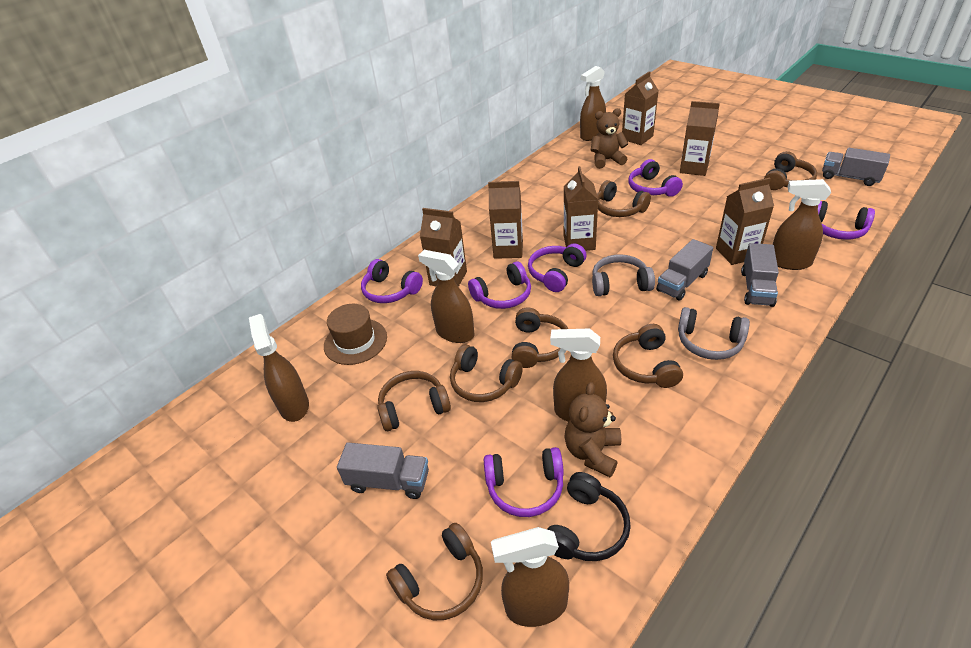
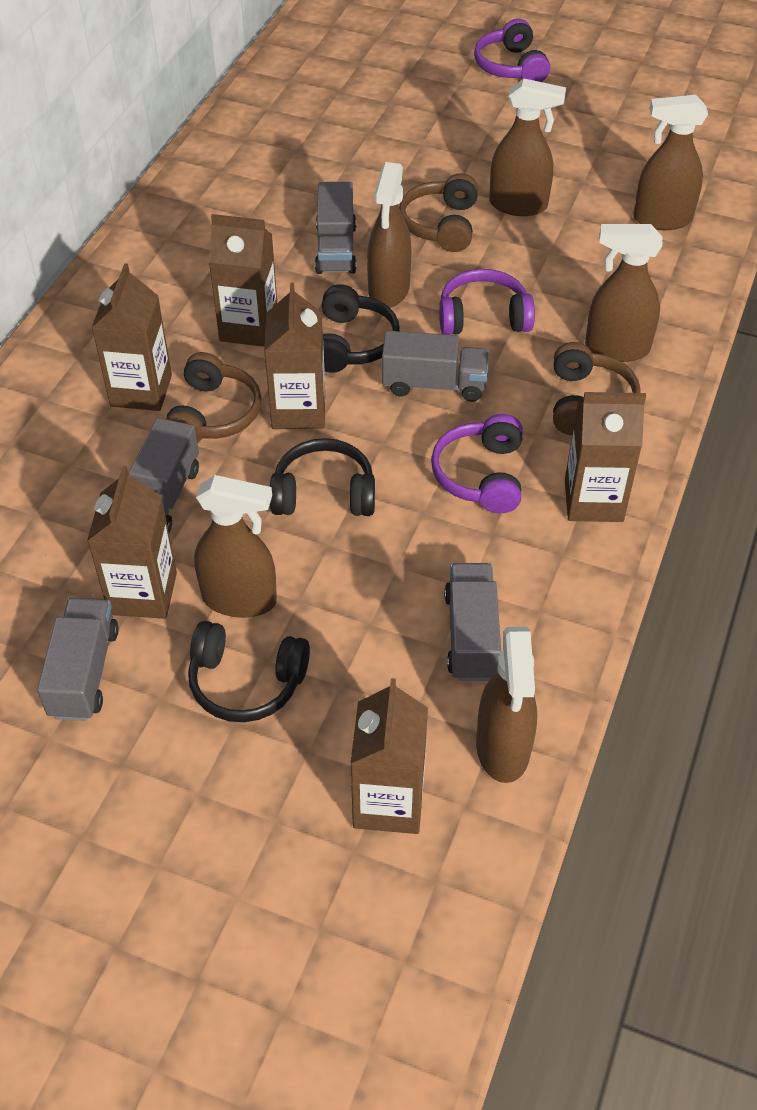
black headphones: [547,472,631,561] = 1 -> [188,621,310,722] [270,438,375,516] [322,284,400,372] = 3
brown hat: [324,304,387,365] = 1 -> none = 0
brown headphones: [377,371,451,431] [386,523,483,620] [450,344,523,402] [511,307,568,368] [597,180,651,217] [613,324,683,388] [764,151,817,190] = 7 -> [166,352,262,443] [399,173,478,252] [553,342,641,435] = 3
brown teddy bear: [565,382,621,477] [591,108,629,169] = 2 -> none = 0
grey headphones: [592,254,655,296] [678,307,750,360] = 2 -> none = 0
grey truck: [337,443,429,499] [656,239,713,301] [741,243,779,307] [822,148,890,186] = 4 -> [37,598,119,721] [129,418,199,533] [315,182,357,274] [382,331,489,402] [444,563,501,681] = 5
purple headphones: [361,259,423,303] [468,261,531,309] [484,447,564,517] [528,243,586,292] [628,159,683,197] [818,201,875,240] = 6 -> [431,414,523,513] [439,269,535,335] [474,19,550,82] = 3

